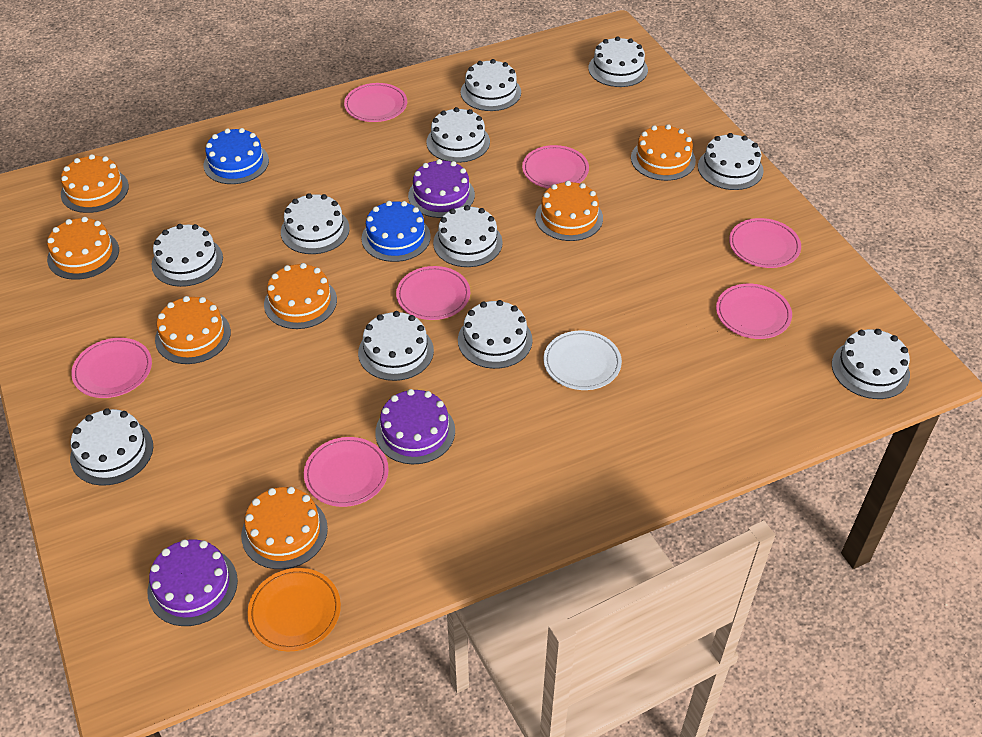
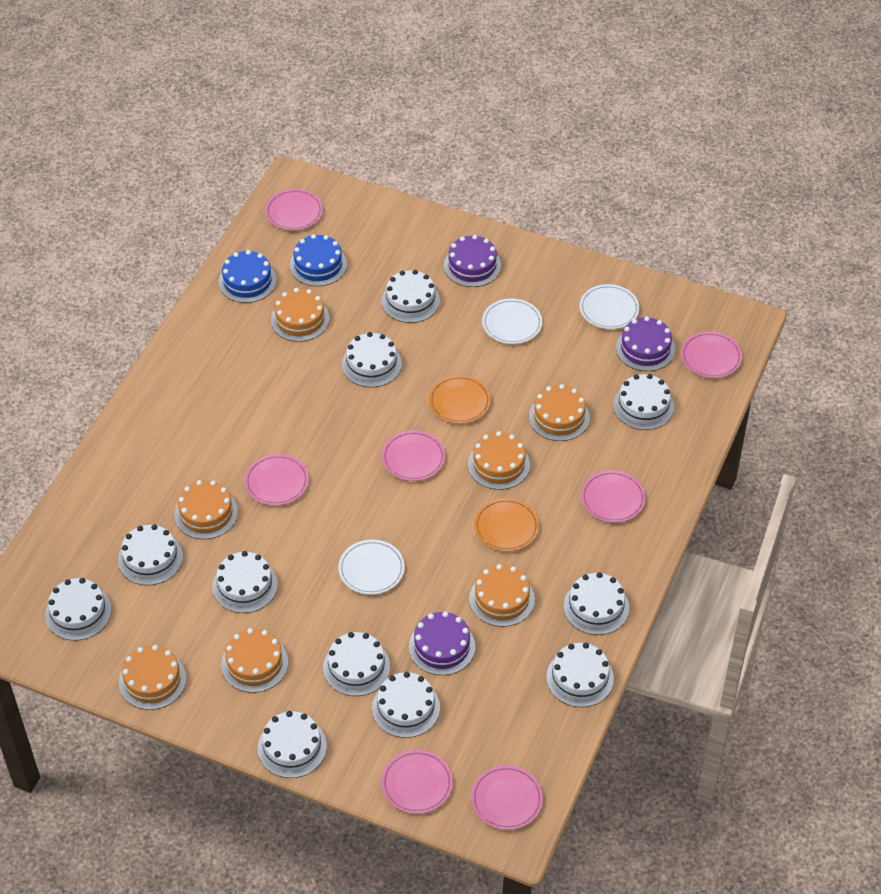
orange plate: [247,568,341,652] = 1 -> [429,375,491,424] [474,498,539,552] = 2
white plate: [544,331,622,390] = 1 -> [338,540,405,595] [482,298,542,344] [579,284,639,329] = 3

